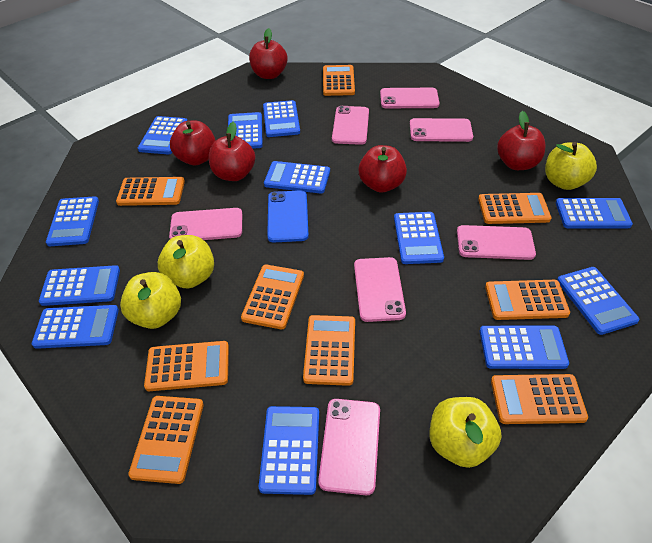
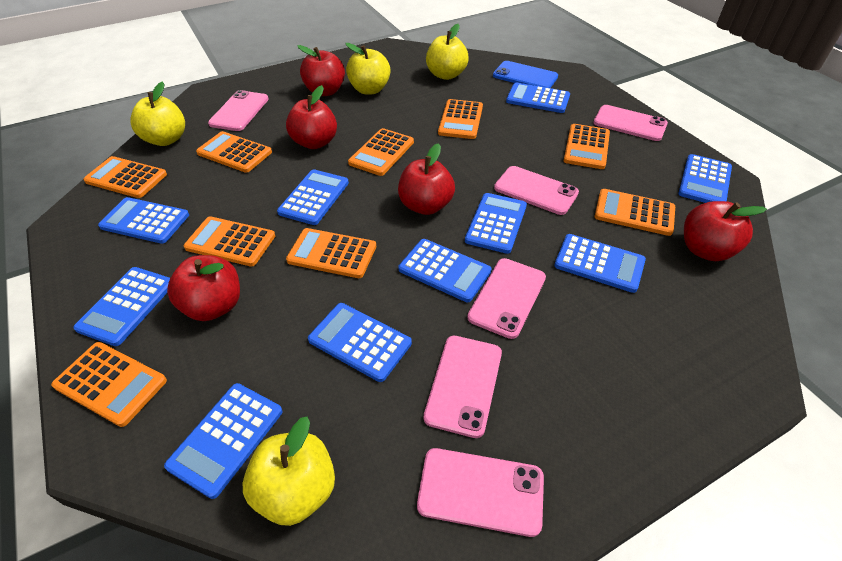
blue calculator: [32,305,119,349] [39,265,120,306] [46,196,99,246] [138,116,187,154] [228,112,263,149] [259,406,319,495] [263,100,300,137] [264,161,330,194] [394,212,444,264] [480,326,569,369] [555,198,633,228] [557,267,640,335] = 12 -> [73,267,170,346] [98,197,189,244] [164,383,283,499] [277,169,349,225] [308,303,412,382] [399,239,491,302] [465,193,527,254] [506,82,570,113] [554,234,646,293] [678,154,732,203] = 10
pink phone: [169,208,242,240] [318,399,380,495] [332,106,369,145] [354,257,406,322] [380,88,439,108] [410,118,473,142] [457,225,536,260] = 7 -> [208,90,269,131] [417,448,544,537] [424,336,502,438] [467,258,546,339] [494,166,579,215] [593,105,668,141] = 6

